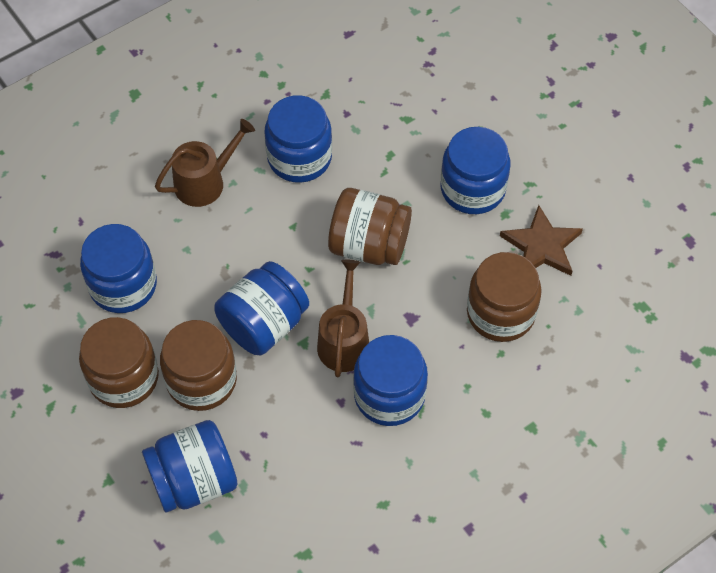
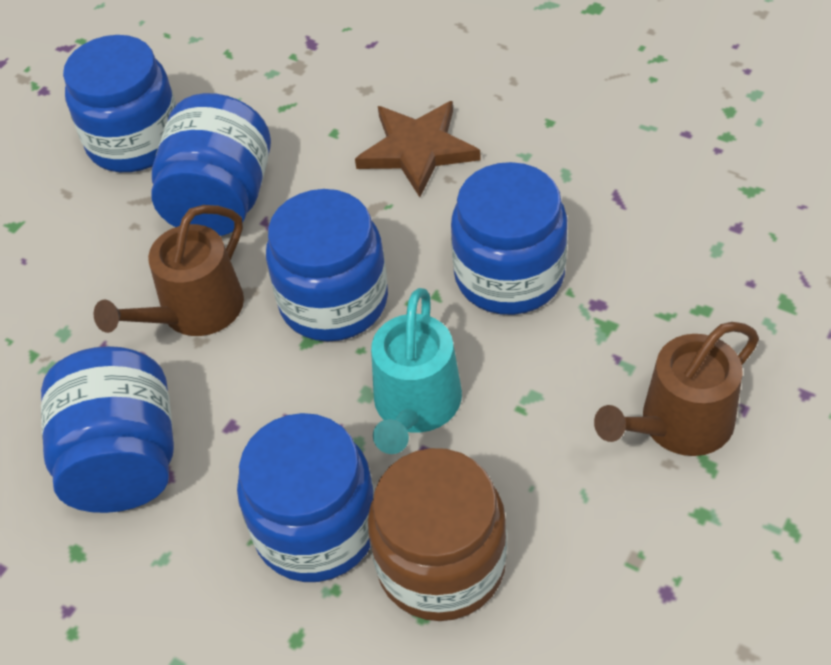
brown jar: [79,317,159,408] [160,320,237,411] [328,188,412,265] [467,252,542,342] = 4 -> [368,448,507,621] = 1
turquoise watering can: none = 0 -> [371,288,462,454] = 1

